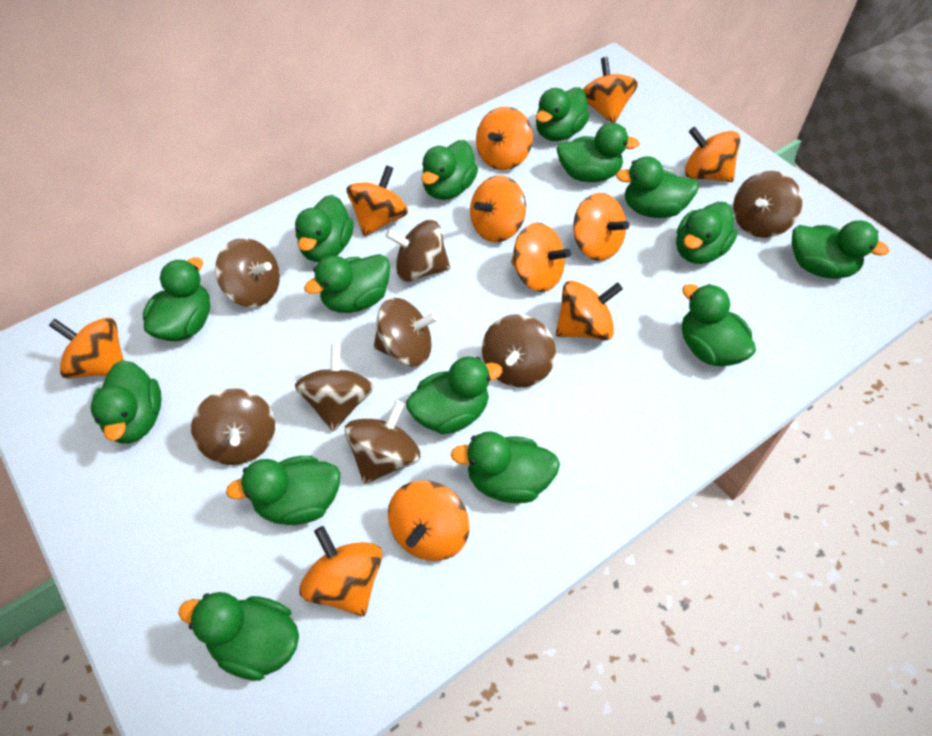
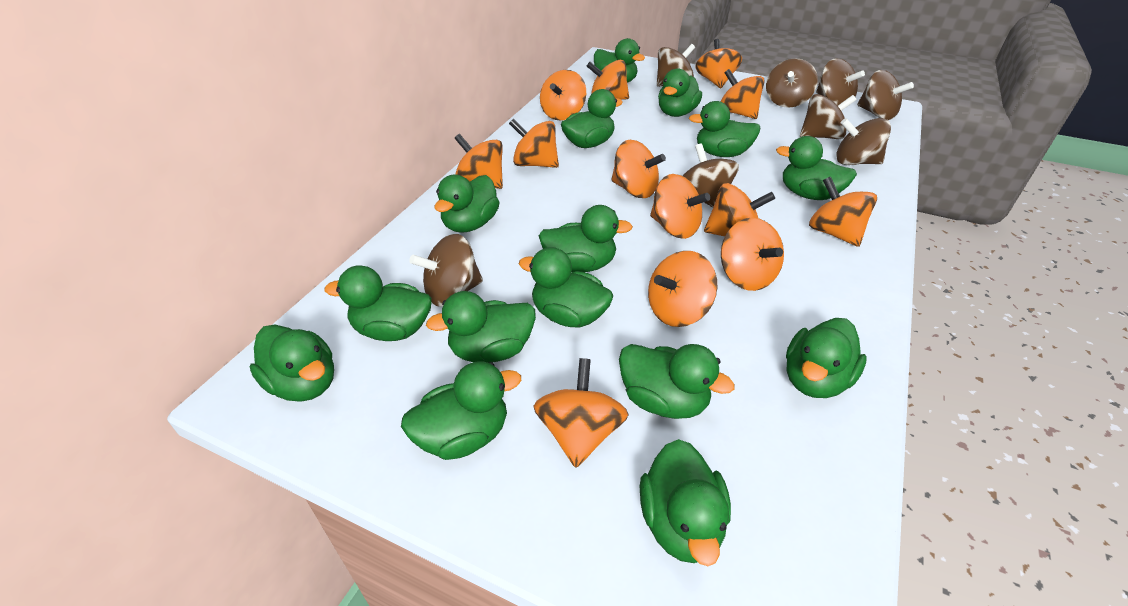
orange spinning top: [49,317,124,379] [299,526,382,616] [347,165,408,236] [388,480,469,561] [470,175,526,242] [476,107,533,170] [511,223,571,292] [556,280,623,340] [573,193,629,261] [582,57,638,123] [685,127,740,182] = 11 -> [454,134,503,189] [509,119,559,168] [533,358,629,468] [540,70,586,120] [587,60,629,100] [611,140,666,198] [648,251,717,327] [650,174,710,239] [695,39,742,88] [704,183,775,236] [720,69,765,119] [721,218,784,291] [809,177,877,247] = 13

